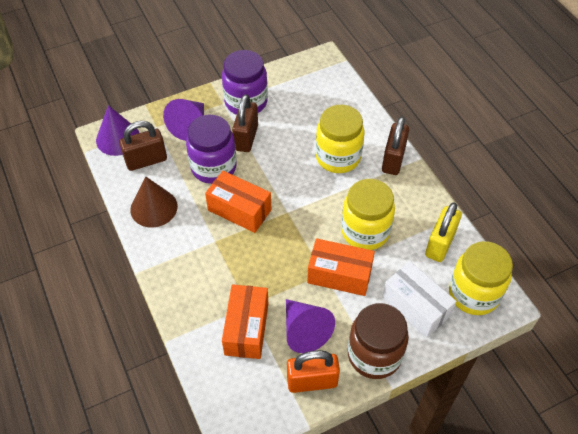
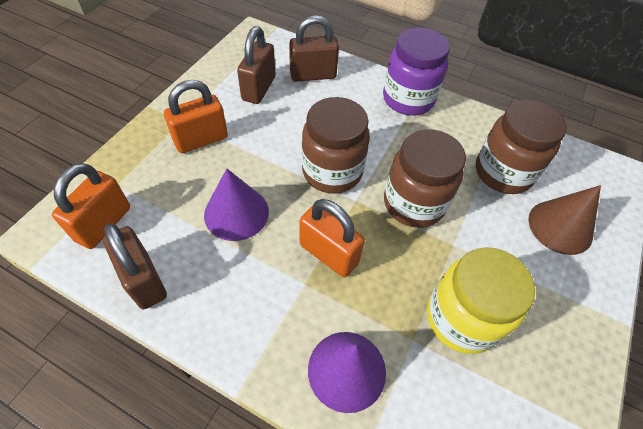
brown jar: [348,303,409,379] = 1 -> [302,97,370,194] [384,129,466,228] [476,100,567,194] = 3
orange box: [205,171,271,233] [222,284,268,359] [307,238,375,296] = 3 -> none = 0
orange padlock: [287,350,340,393] = 1 -> [52,163,130,249] [164,80,228,153] [300,199,365,277] = 3
purple cone: [96,105,139,156] [163,99,204,141] [286,299,335,353] = 3 -> [204,169,269,241] [308,332,386,413] = 2
purple jar: [186,115,237,184] [222,50,268,115] = 2 -> [383,27,450,116] = 1
white box: [382,261,456,338] = 1 -> none = 0
yellow jar: [316,105,364,173] [341,179,395,250] [449,241,513,315] = 3 -> [427,247,535,354] = 1
yellow padlock: [425,202,462,262] = 1 -> none = 0

